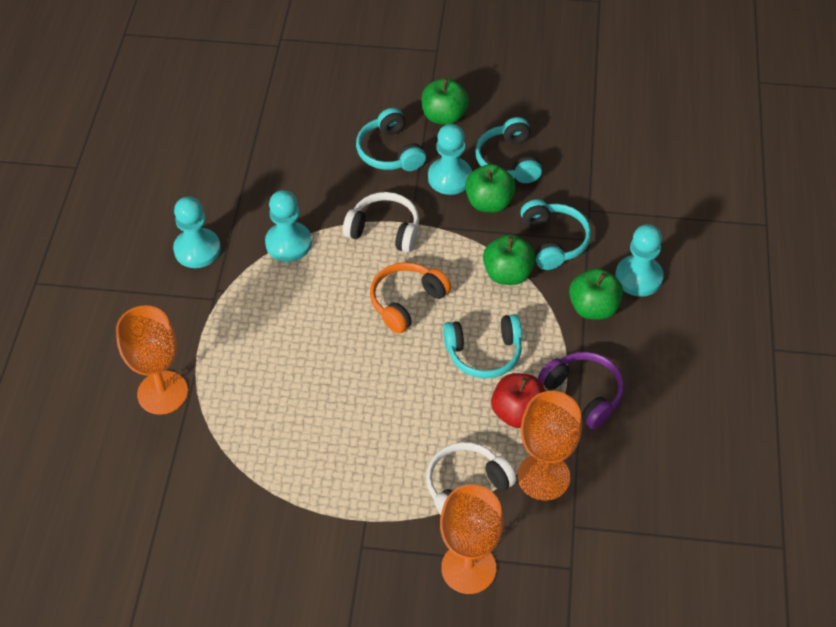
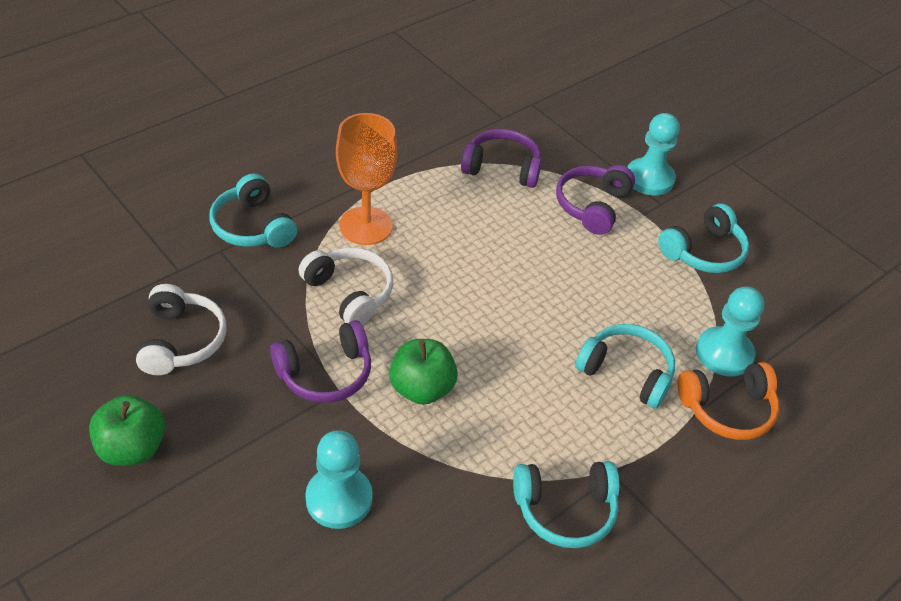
green apple: [421,78,469,125] [465,164,516,213] [483,234,536,285] [569,268,623,320] = 4 -> [89,395,165,466] [389,339,458,405] = 2
orange goblet: [116,305,188,415] [440,485,503,594] [517,391,582,501] = 3 -> [336,113,398,245] = 1
purple headphones: [538,352,624,429] = 1 -> [270,320,371,403] [461,129,542,188] [556,165,635,235] = 3
red apple: [491,373,546,428] = 1 -> none = 0
turquoise pawn: [173,196,221,268] [265,190,312,262] [428,124,472,195] [615,224,664,297] = 4 -> [305,430,373,529] [627,113,680,196] [696,286,764,377] = 3

